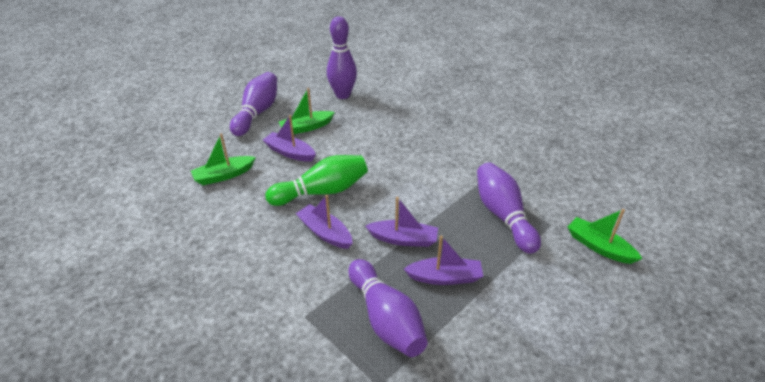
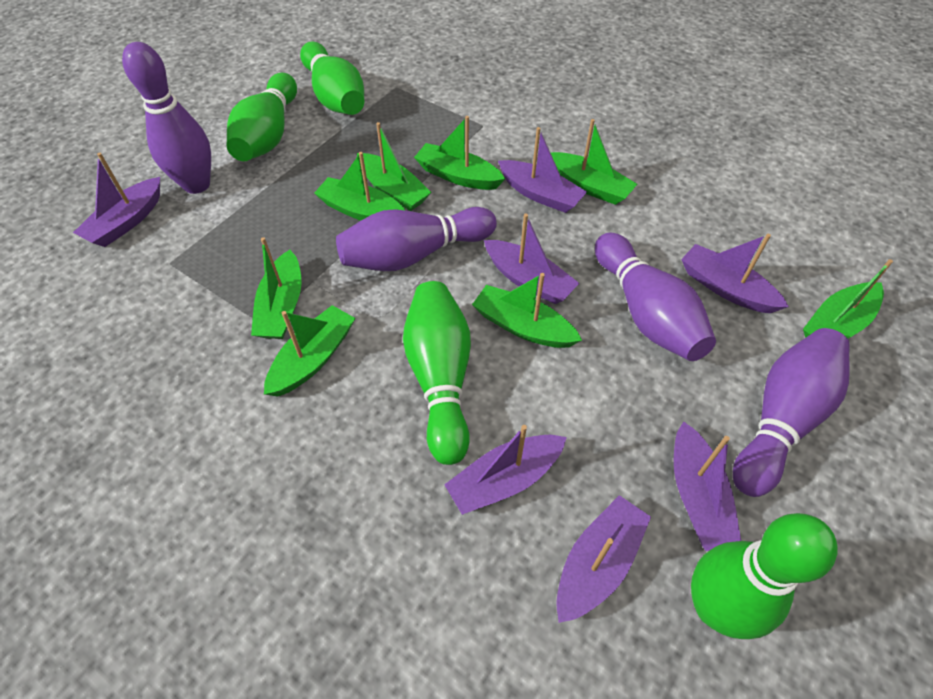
green boat: [191,133,256,185] [279,88,335,134] [568,209,642,264] = 3 -> [251,237,302,339] [264,305,355,397] [314,152,405,221] [357,122,431,211] [414,116,505,190] [472,273,582,348] [551,119,637,205] [803,259,893,339] = 8
green bowling pin: [265,155,368,206] = 1 -> [227,73,297,161] [300,42,364,115] [403,281,471,465] [691,513,838,639] = 4
purple boat: [263,115,316,162] [296,195,353,249] [365,197,438,247] [404,235,483,285] = 4 -> [73,153,160,247] [444,425,567,515] [484,214,579,304] [498,127,587,213] [556,495,651,623] [674,421,741,551] [681,234,789,313] = 7

